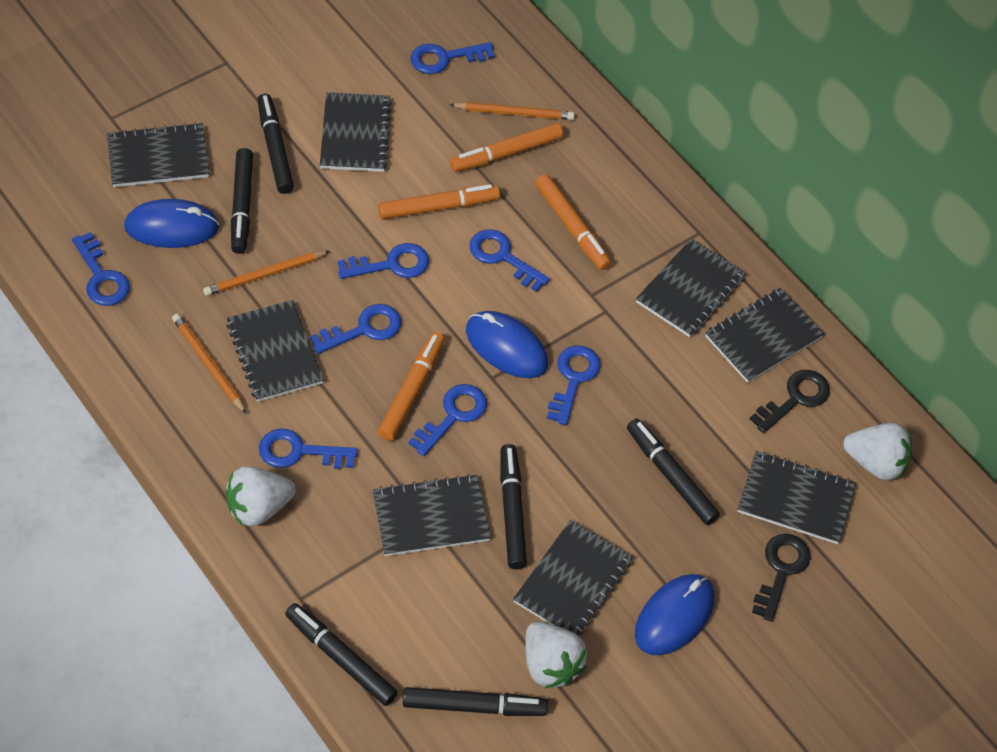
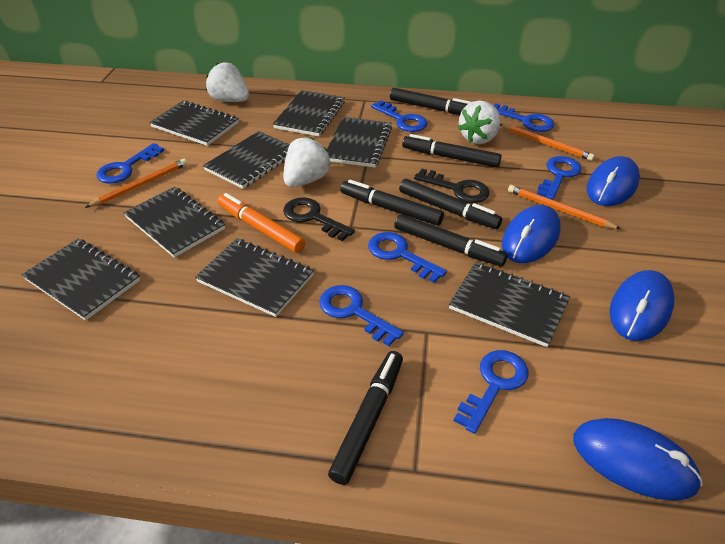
blue key: [72,232,130,306] [259,429,358,469] [310,304,401,354] [338,243,429,279] [409,384,487,456] [410,42,495,74] [469,229,550,292] [547,345,601,425] = 8 -> [96,143,164,184] [319,285,404,346] [368,232,447,283] [371,100,427,132] [454,350,528,434] [494,104,554,132] [537,156,582,200] = 7
blue mouse: [124,199,219,248] [466,311,548,378] [635,574,715,655] = 3 -> [502,205,561,263] [573,418,703,501] [587,156,640,206] [610,270,674,341] = 4
orange marker: [378,184,500,219] [378,332,445,441] [450,123,563,172] [535,174,611,270] = 4 -> [218,193,305,253] = 1

